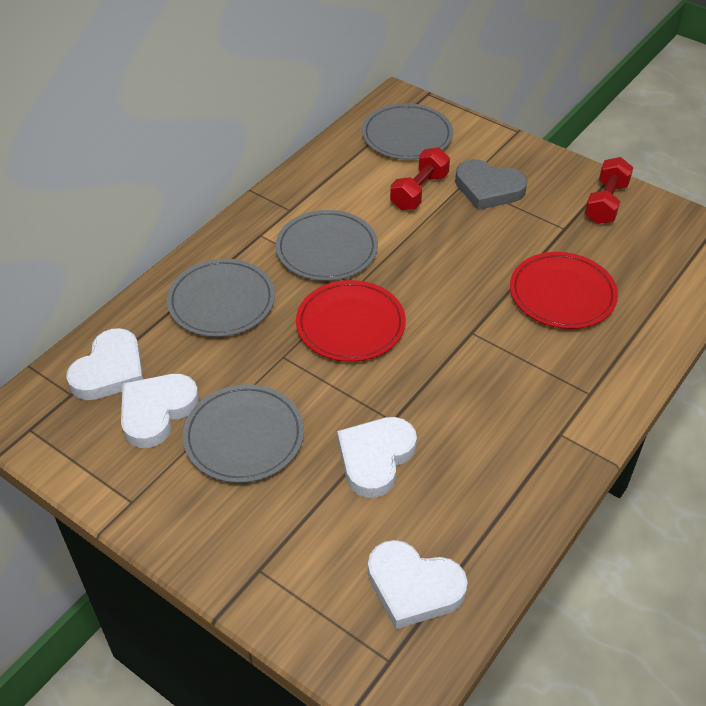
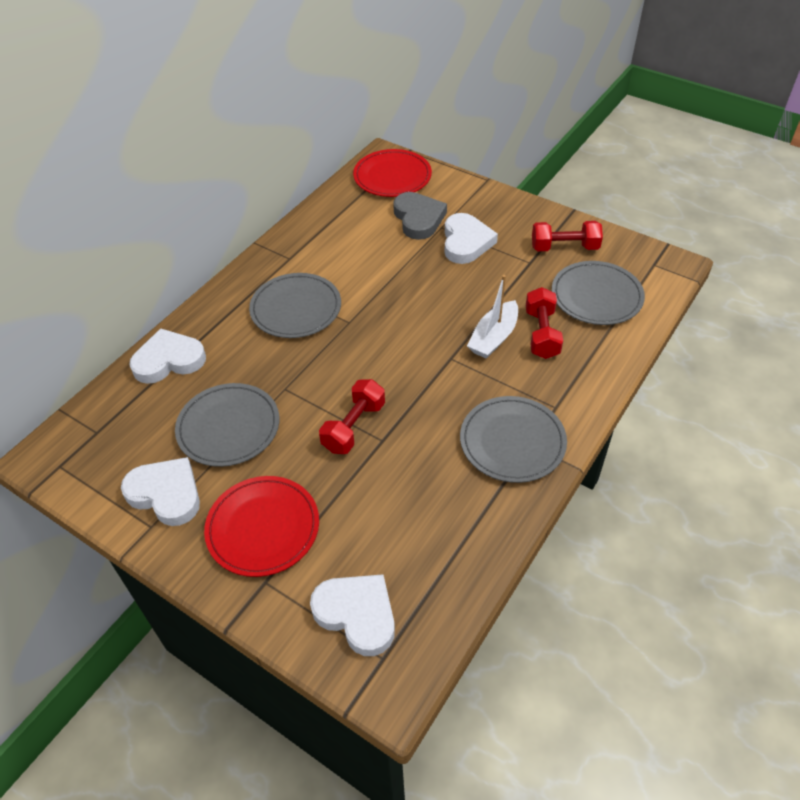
red dumbbell: [390,148,450,210] [585,157,633,224] = 2 -> [319,379,385,454] [526,287,563,359] [532,221,603,251] = 3
white boat: none = 0 -> [467,275,518,359] = 1

